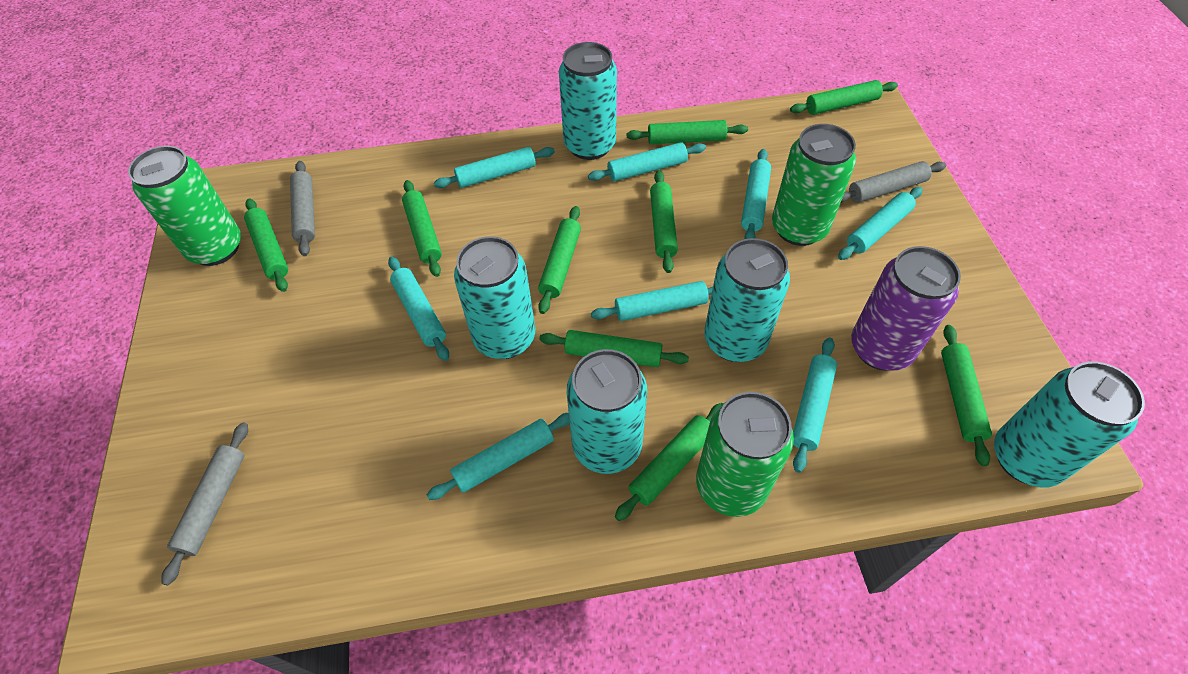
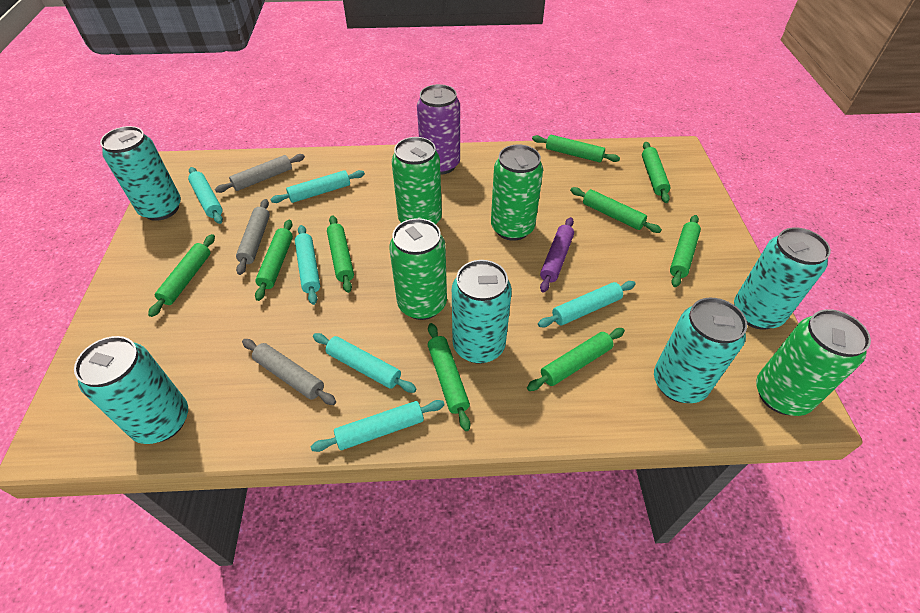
green can: [128,146,241,266] [696,392,794,517] [772,124,856,246] = 3 -> [389,218,447,320] [392,137,442,224] [491,145,543,241] [756,309,871,416] = 4
purple rolling pin: none = 0 -> [540,217,574,293] = 1
turquoise rolling pin: [388,257,449,361] [427,413,570,500] [434,147,555,188] [588,142,706,182] [591,281,713,321] [741,149,771,239] [793,337,837,473] [838,187,923,260] = 8 -> [188,167,223,224] [270,170,365,203] [295,225,320,305] [310,400,445,452] [313,333,416,393] [538,281,636,328] = 6

